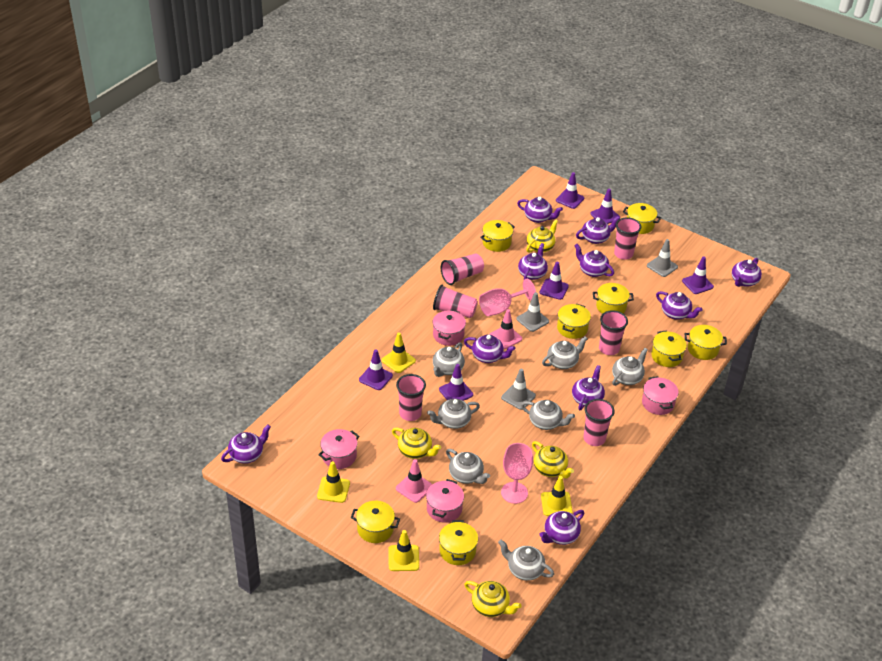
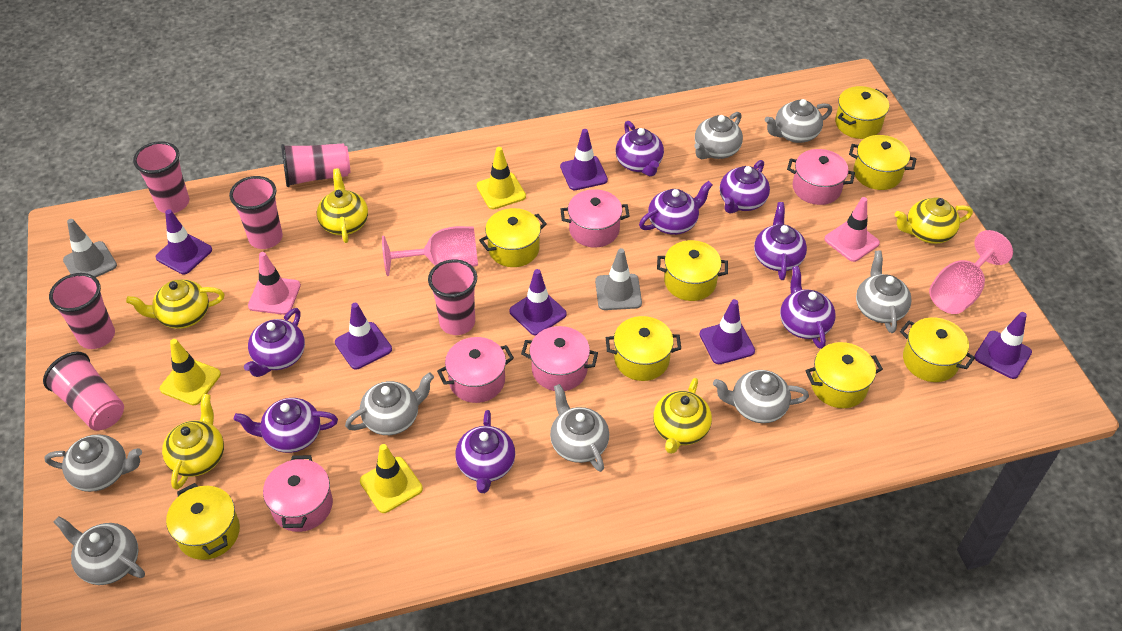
grey teapot: [427,399,480,429] [433,342,465,377] [446,449,490,484] [498,539,554,581] [521,400,575,430] [542,336,588,369] [612,348,648,386] = 7 -> [44,434,142,492] [54,516,145,585] [345,372,434,435] [550,384,609,472] [694,112,743,159] [713,370,809,423] [765,99,832,143] [856,251,912,333] = 8
grey traffic cone: [501,369,536,410] [516,292,549,332] [647,239,678,277] = 3 -> [63,219,117,277] [595,248,642,310] = 2
pink pot: [318,429,359,469] [426,479,464,523] [433,310,466,346] [642,376,679,415] = 4 -> [263,455,333,532] [437,337,514,403] [521,326,598,391] [561,189,630,247] [787,149,855,205] = 5
purple teapot: [221,425,271,464] [464,335,515,363] [517,197,563,223] [518,243,548,280] [539,510,584,545] [572,365,605,410] [574,244,614,277] [576,216,620,244] [656,291,703,320] [732,258,762,287] = 10 -> [234,398,338,453] [244,308,305,377] [455,410,515,493] [616,121,664,176] [639,181,713,235] [720,160,770,214] [754,202,807,280] [780,266,836,349] = 8
yellow teapot: [392,427,441,459] [464,581,522,617] [526,219,558,253] [532,441,574,479] = 4 -> [126,279,224,329] [162,394,224,490] [317,168,368,243] [653,378,712,454] [895,198,973,244] = 5
yellow traffic cone: [317,461,350,503] [382,332,416,373] [388,530,419,571] [541,476,573,516] = 4 -> [160,339,221,406] [360,444,423,513] [477,147,526,210] = 3

